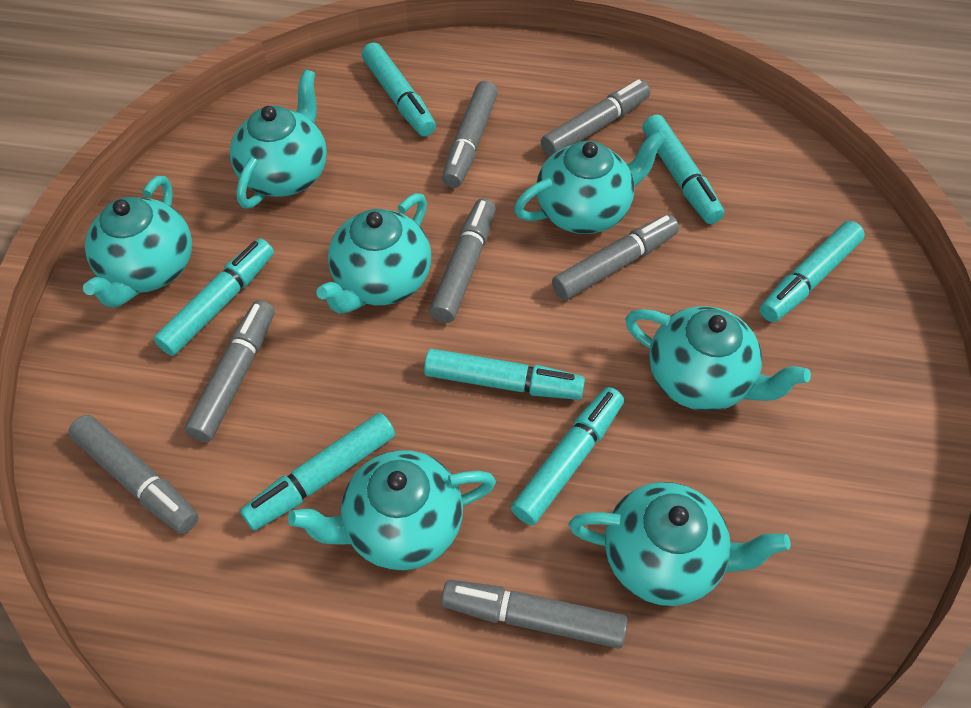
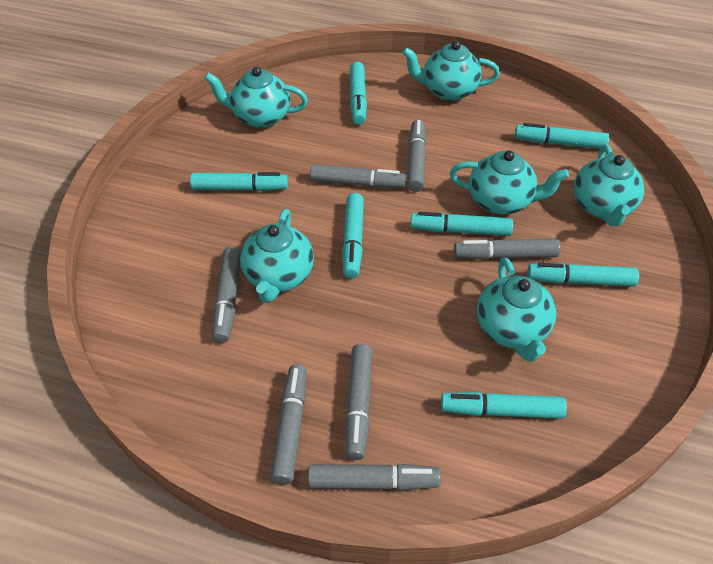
turquoise teapot: [83,176,192,308] [230,69,327,208] [288,450,496,570] [316,193,431,314] [514,130,667,234] [569,482,790,606] [625,306,811,411] = 7 -> [204,67,308,128] [240,209,314,303] [402,41,500,101] [450,150,569,215] [477,258,556,362] [574,144,645,227] = 6

